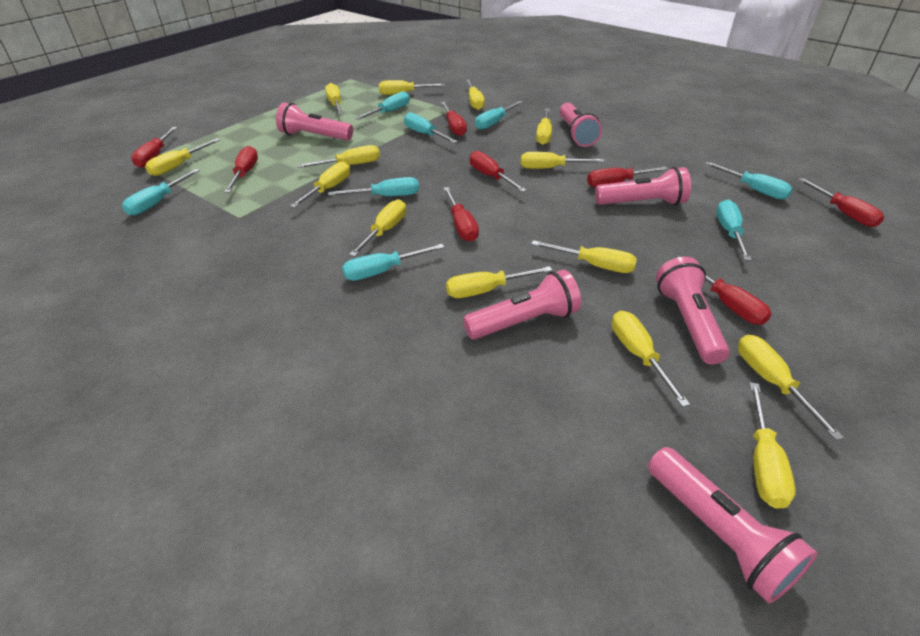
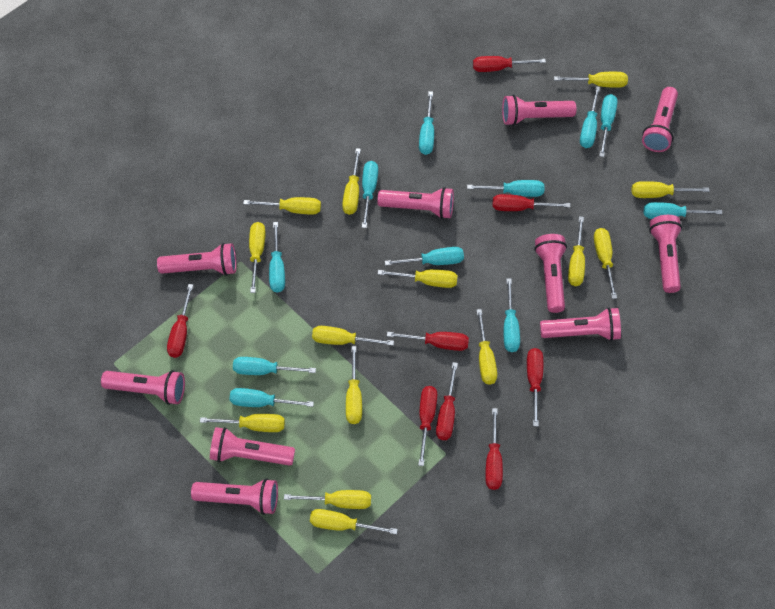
pink flashlight: [276,102,353,141] [463,270,581,340] [559,103,602,147] [595,167,691,205] [648,447,817,603] [656,257,730,365] = 6 -> [101,370,185,405] [157,243,236,276] [191,478,278,515] [210,427,295,466] [377,187,454,219] [502,95,576,126] [534,234,567,313] [540,307,621,341] [642,87,678,152] [649,215,682,293] = 10
turquoise screwdriver: [122,169,200,215] [328,177,419,196] [342,244,445,281] [356,91,410,120] [404,112,458,143] [475,101,523,130] [705,162,793,199] [716,199,752,261] = 8 -> [230,388,314,407] [233,357,316,375] [269,222,285,292] [362,161,378,228] [385,247,464,266] [419,91,434,155] [467,180,544,197] [504,278,520,352] [580,86,600,148] [599,94,617,157] [644,202,722,219] = 11

